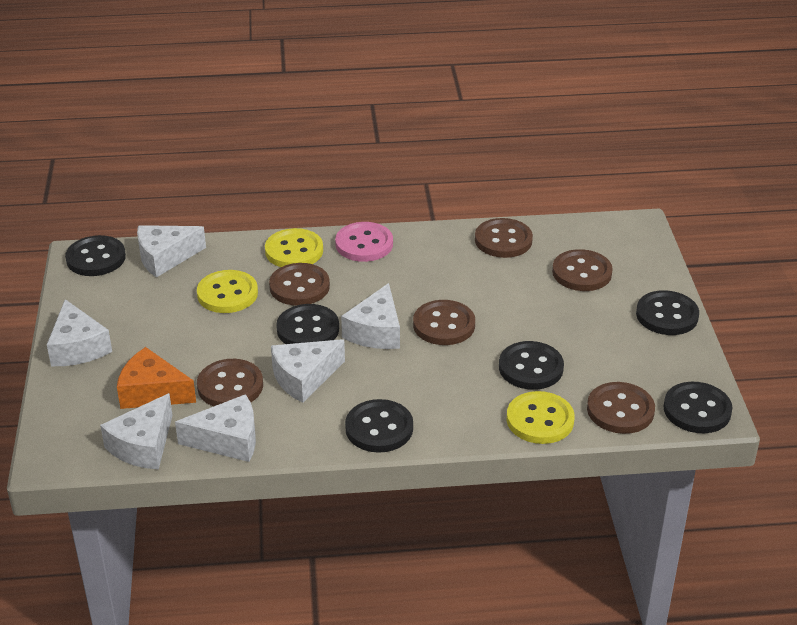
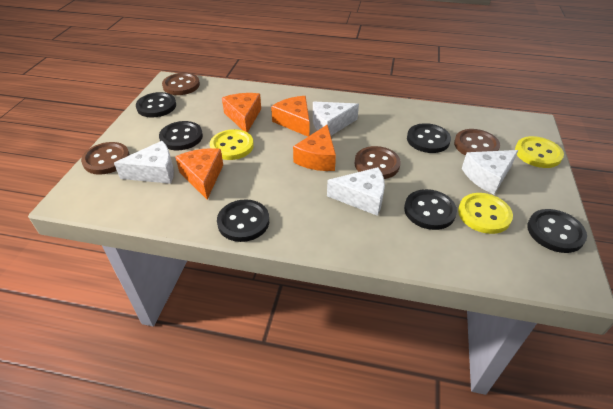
brown button: [197,359,263,406] [269,263,330,306] [413,300,475,345] [475,218,533,258] [552,249,613,291] [587,382,655,434] = 6 -> [81,142,130,175] [162,73,200,95] [354,146,401,179] [454,129,500,156] = 4
orange cheese: [117,347,196,409] = 1 -> [175,148,223,199] [222,93,261,133] [271,96,309,136] [293,125,336,171] = 4
pink button: [335,222,393,262] = 1 -> none = 0
white cheese: [47,299,112,366] [100,393,173,470] [137,225,206,278] [175,394,256,462] [271,339,345,403] [341,283,400,349] = 6 -> [114,141,174,184] [313,102,359,136] [327,167,385,216] [462,150,518,194] = 4

